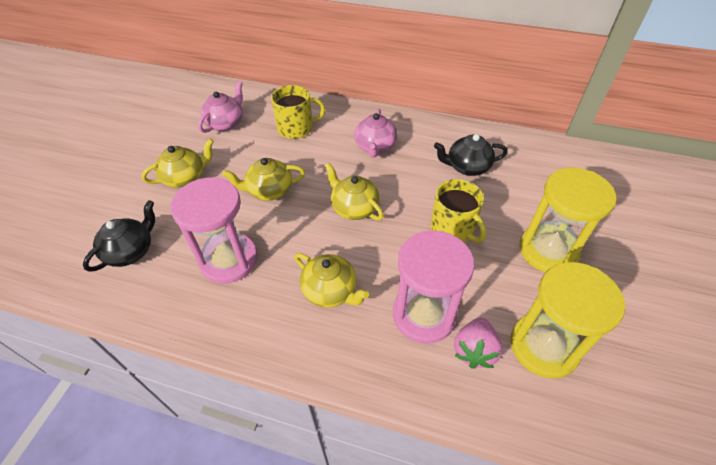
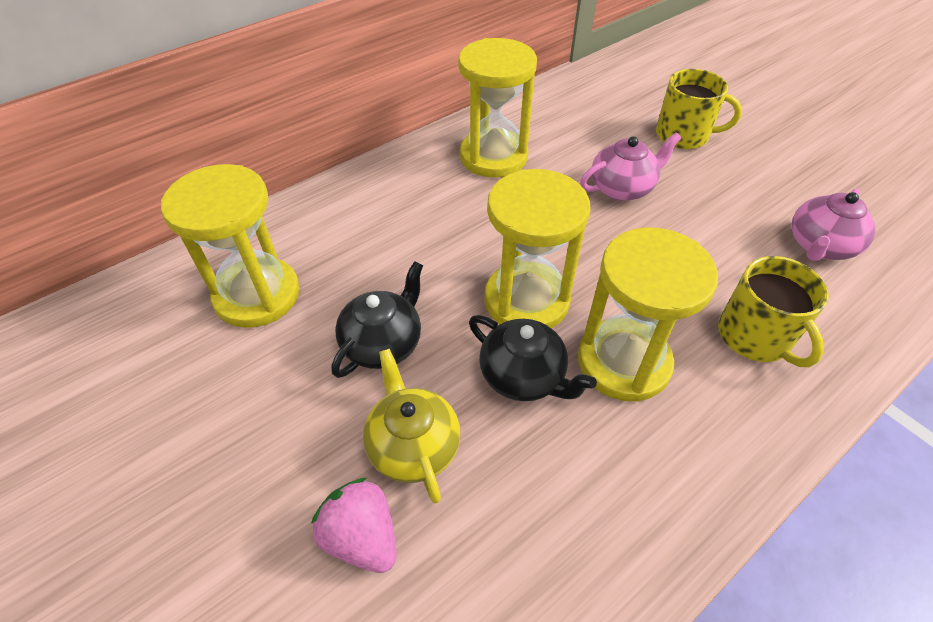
pink hourglass: [171,177,258,284] [393,230,474,344] = 2 -> none = 0
yellow hourglass: [511,262,625,378] [519,168,616,272] = 2 -> [161,164,300,328] [458,38,537,178] [484,169,590,329] [578,227,718,402] = 4
yellow teapot: [141,139,214,188] [222,158,305,201] [294,253,369,308] [324,163,384,221] = 4 -> [363,349,460,504] = 1

